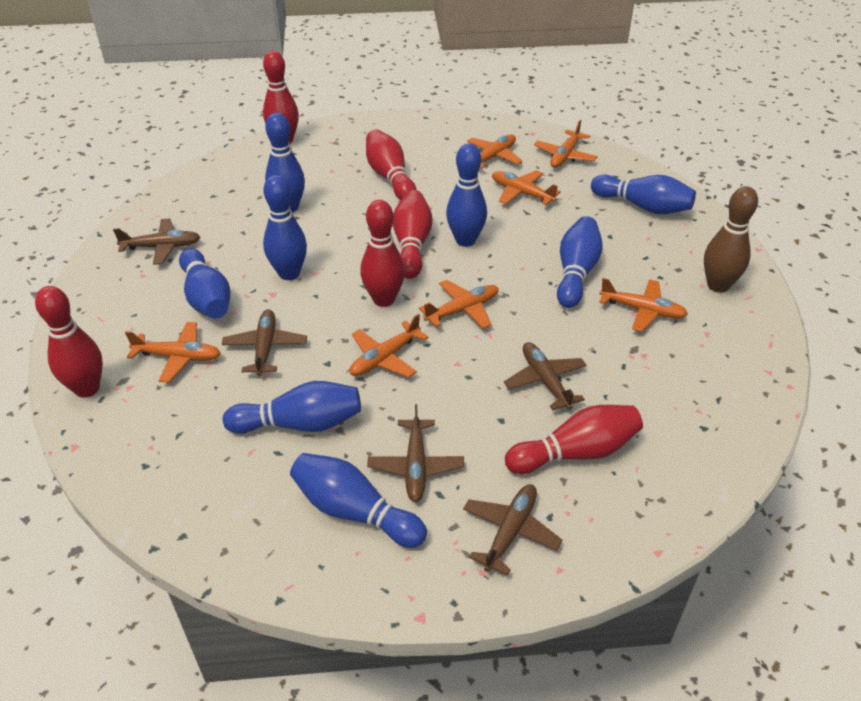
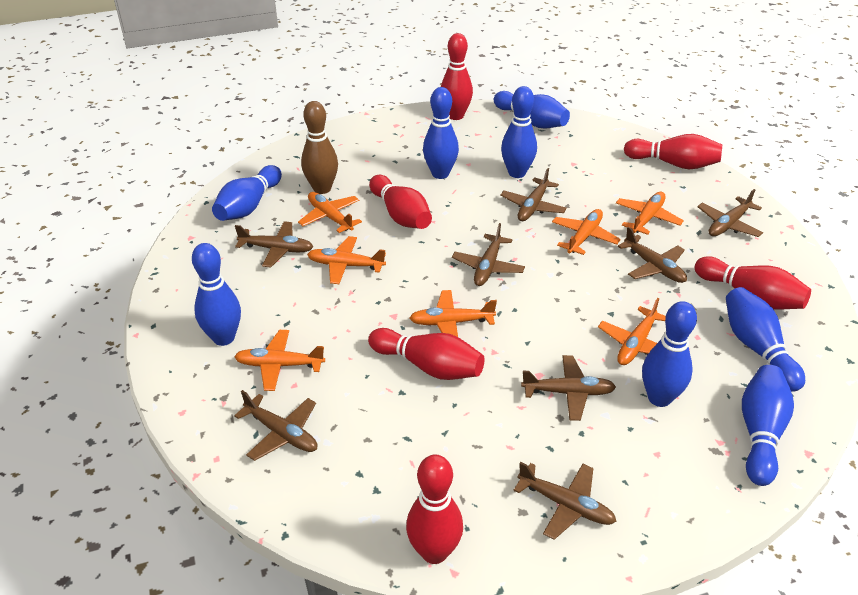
brown plane: [113,218,200,265] [222,309,307,376] [367,404,464,502] [463,484,562,576] [504,342,587,410] = 5 -> [234,390,318,461] [235,221,313,268] [452,223,525,286] [500,168,567,221] [513,462,617,540] [521,355,616,421] [618,227,687,283] [697,189,763,237] = 8

